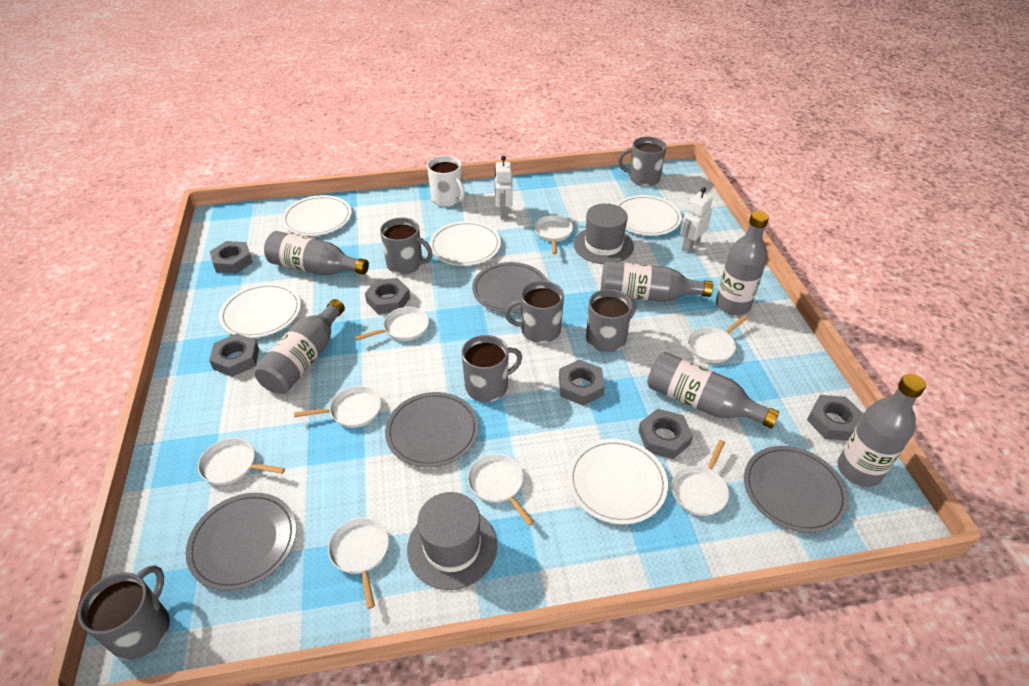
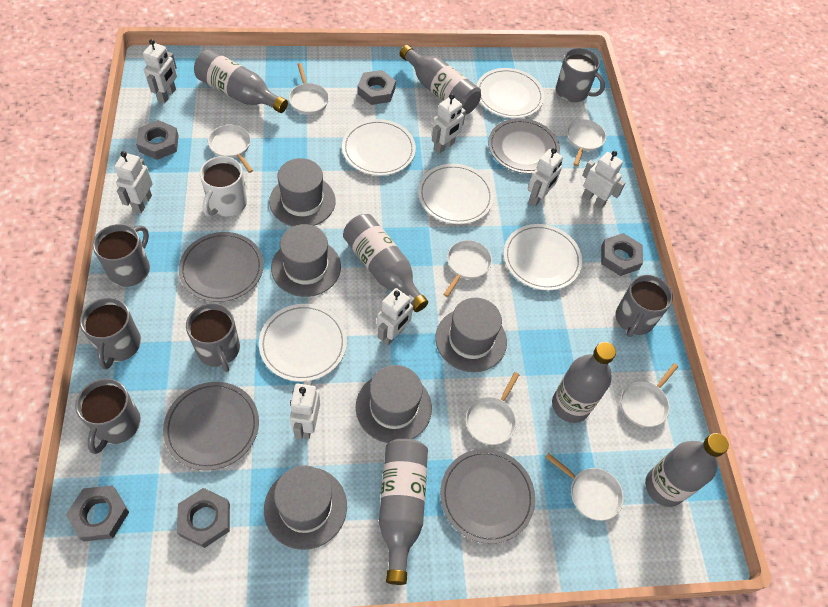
grey hat: [407,492,497,590] [573,203,634,264] = 2 -> [264,465,347,550] [269,158,336,227] [271,224,341,297] [356,365,432,443] [435,297,507,372] = 5
grey nut: [209,333,259,377] [210,241,253,273] [365,278,410,314] [559,359,605,406] [638,409,693,459] [807,395,863,441] = 6 -> [66,485,129,542] [136,120,179,160] [177,488,230,548] [357,70,396,105] [601,233,643,276] = 5
white pan: [198,438,285,485] [294,386,381,428] [328,517,389,609] [355,307,429,341] [468,454,534,526] [534,215,573,254] [672,440,729,516] [688,316,748,363] = 8 -> [208,125,253,173] [289,63,329,115] [443,240,492,297] [466,372,519,445] [545,453,624,521] [567,119,606,166] [621,363,679,427] = 7
white robot: [495,156,513,220] [680,187,713,253] = 2 -> [114,151,153,214] [143,39,177,104] [290,381,320,439] [376,288,415,345] [431,94,466,154] [528,148,563,207] [582,151,626,209] = 7

